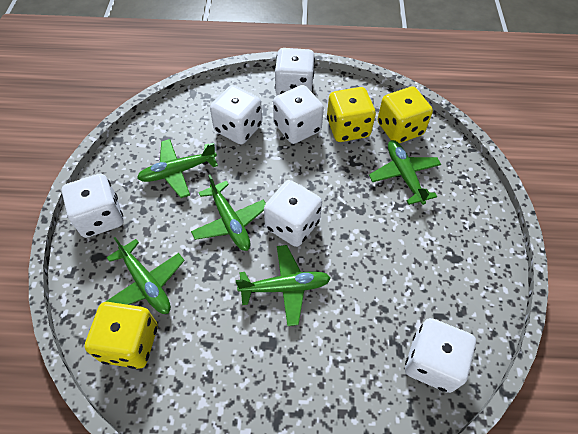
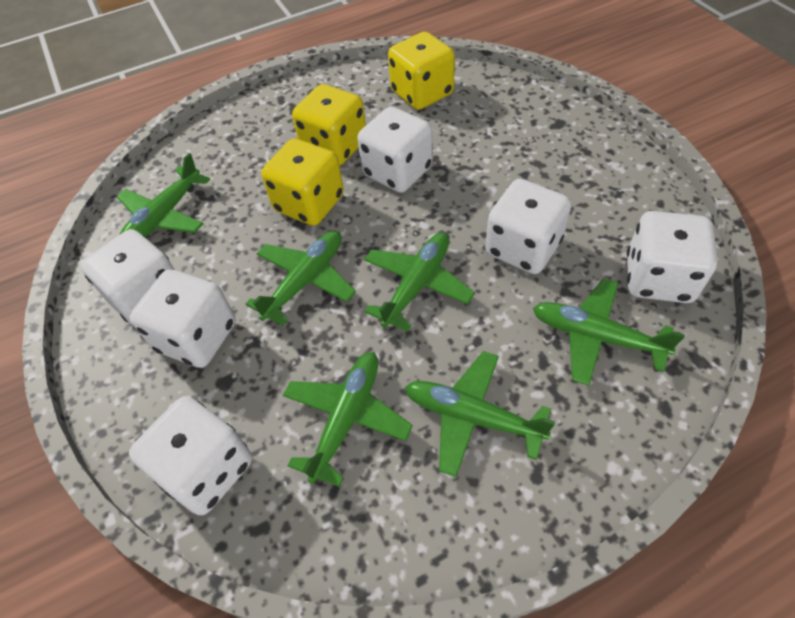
green plane: [105,237,185,314] [137,139,218,198] [191,175,266,251] [236,245,331,326] [369,140,441,205] = 5 -> [117,153,211,237] [246,231,356,326] [283,352,413,487] [364,233,475,332] [405,351,555,477] [533,278,685,386] = 6

